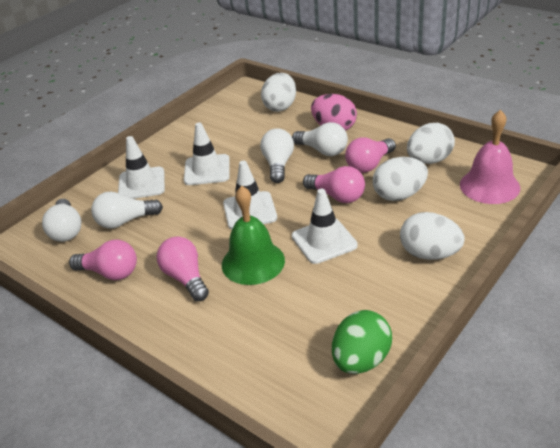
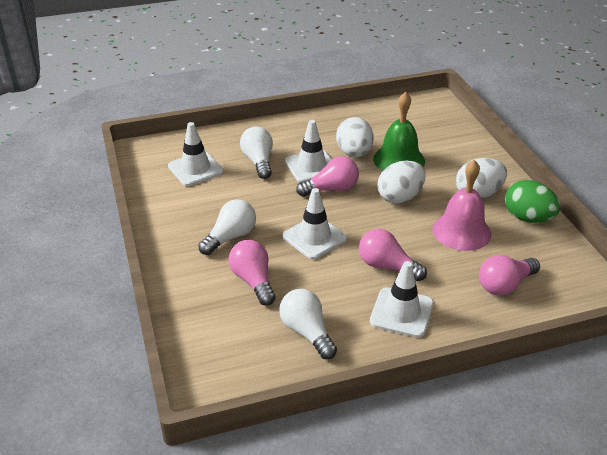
pink egg: [311,94,357,131] = 1 -> none = 0
white egg: [261,73,296,112] [373,157,428,201] [400,212,465,260] [407,123,455,164] = 4 -> [336,117,374,157] [378,161,426,204] [456,158,507,199] = 3
white light bulb: [42,199,81,242] [91,192,163,229] [260,128,294,183] [292,122,348,156] = 4 -> [198,199,256,255] [240,126,273,179] [279,289,337,359] = 3

